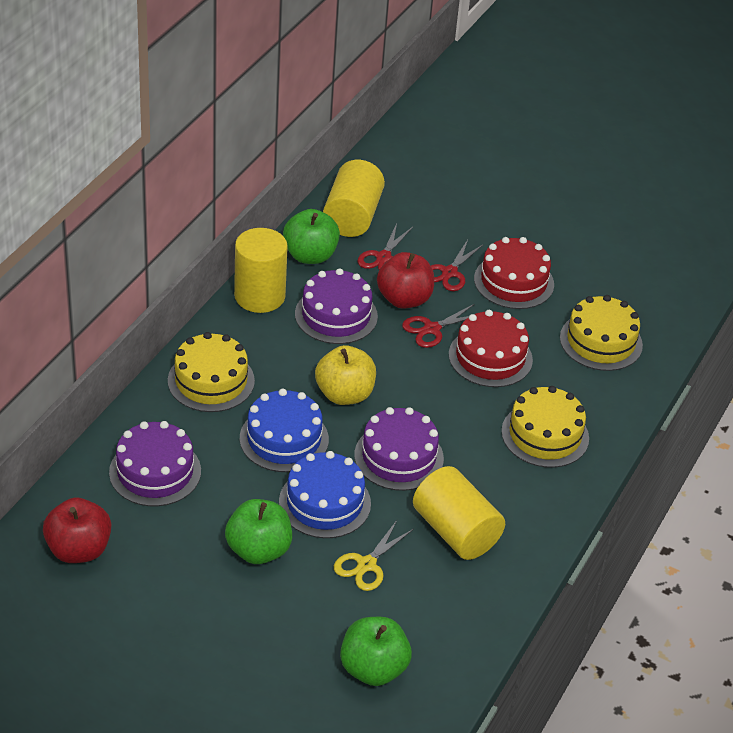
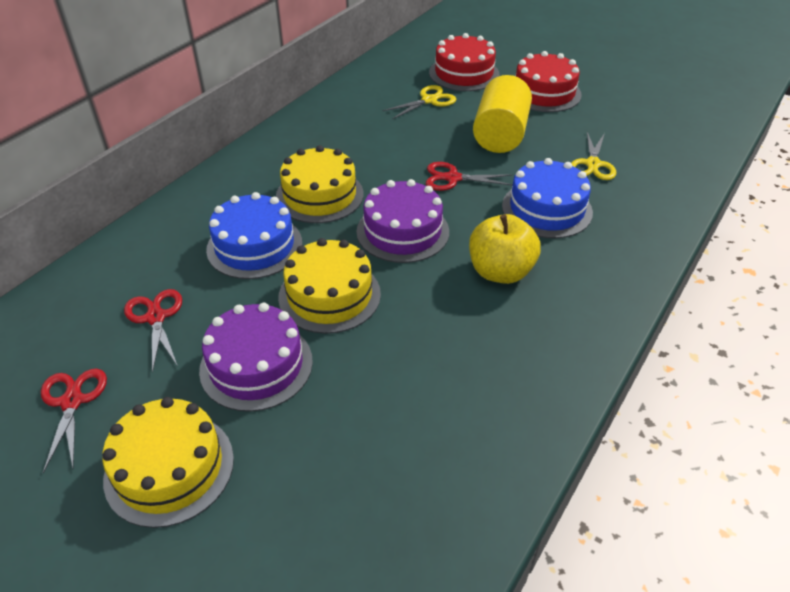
green apple: [225,499,292,564] [283,209,340,264] [340,617,412,686] = 3 -> none = 0
purple cake: [109,421,201,506] [295,268,378,344] [354,407,444,491] = 3 -> [199,303,313,412] [356,179,449,263] = 2
red apple: [43,497,111,563] [377,252,434,309] = 2 -> none = 0
yellow cylinder: [234,228,288,313] [323,160,385,237] [413,466,505,560] = 3 -> [473,75,532,153] = 1
yellow scissors: [334,520,414,591] = 1 -> [382,85,456,119] [571,132,616,180] = 2

